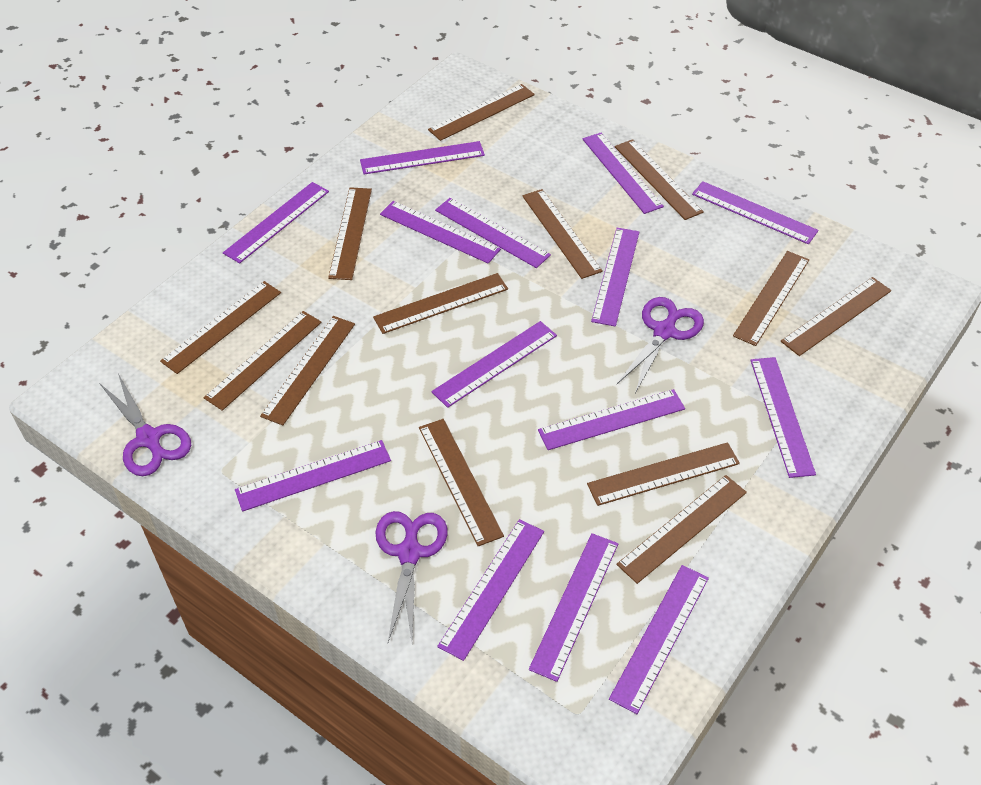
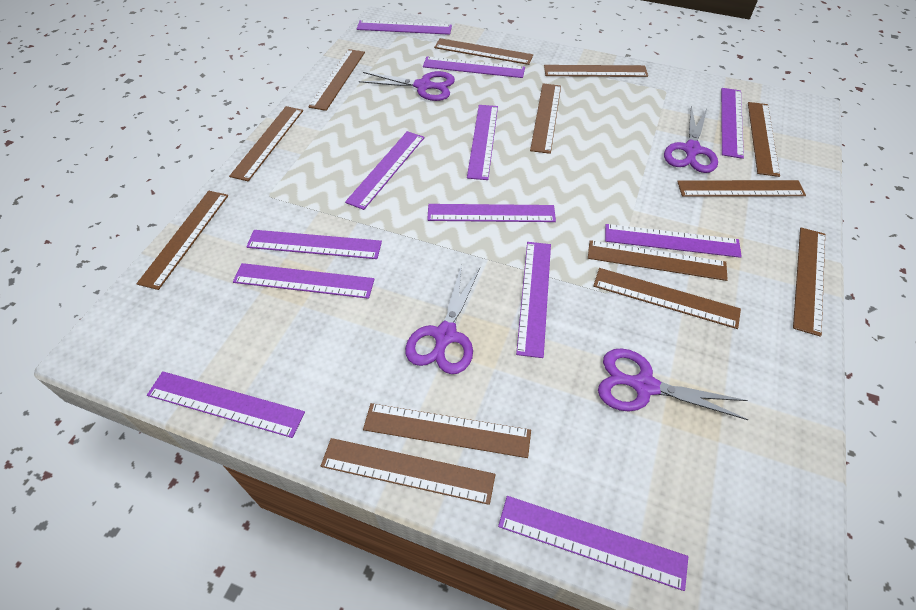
purple ruler: [223,182,329,264] [235,440,391,512] [360,141,485,174] [380,201,501,264] [431,321,557,408] [435,198,551,268] [437,519,544,661] [529,533,618,682] [538,389,685,450] [583,133,664,214] [591,228,639,327] [609,565,709,714] [692,181,819,244] [750,357,816,478] = 14 -> [147,371,305,438] [233,263,375,299] [246,230,382,259] [345,131,425,210] [357,20,452,35] [423,57,525,78] [427,204,556,222] [467,105,498,180] [498,496,688,591] [516,242,551,358] [605,224,742,258] [721,88,744,159] = 12
purple scissors: [99,374,191,476] [375,511,448,642] [617,297,704,393] = 3 -> [359,71,455,101] [405,264,480,374] [598,348,749,420] [664,106,718,173] = 4

